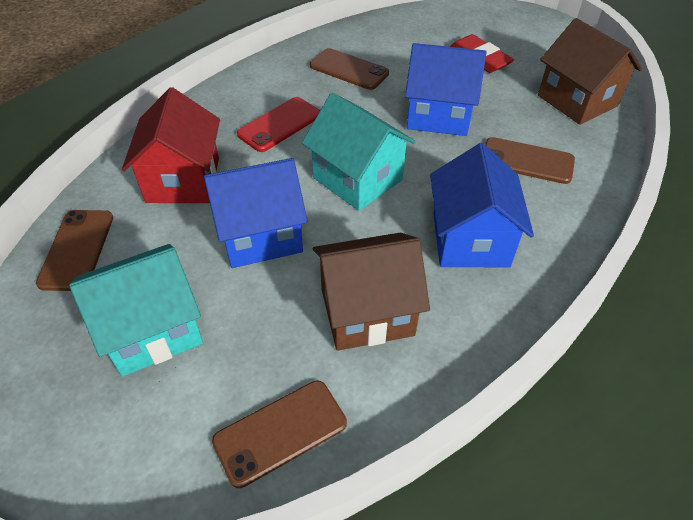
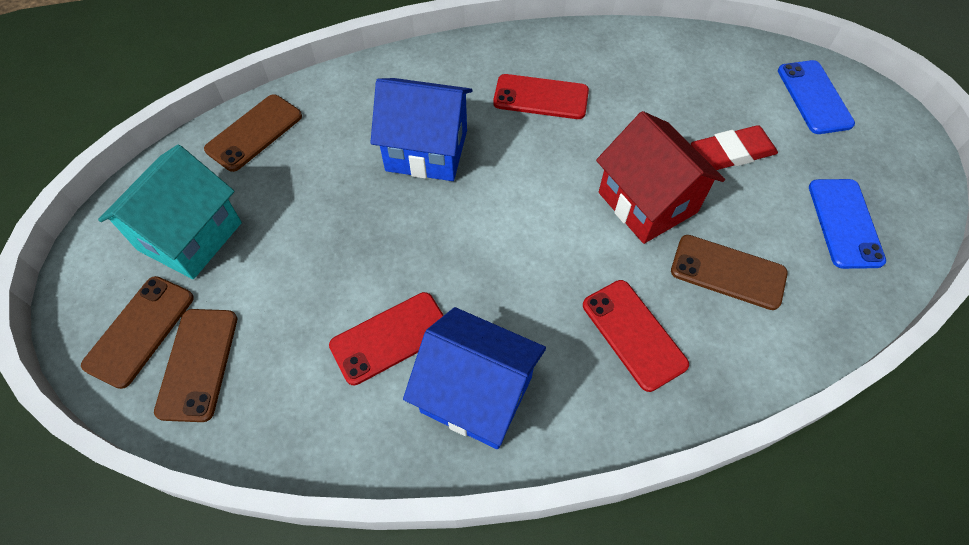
blue house: [204,158,308,268] [405,43,486,136] [430,143,534,268] = 3 -> [370,78,472,181] [403,307,546,449] = 2
blue phone: none = 0 -> [778,60,855,134] [809,179,886,269] = 2
brown house: [313,233,430,351] [538,18,642,125] = 2 -> none = 0
red phone: [237,97,320,152] = 1 -> [329,292,444,385] [493,74,589,119] [583,280,689,392] = 3
turquoise house: [69,244,203,377] [302,93,416,211] = 2 -> [98,144,242,279] = 1

